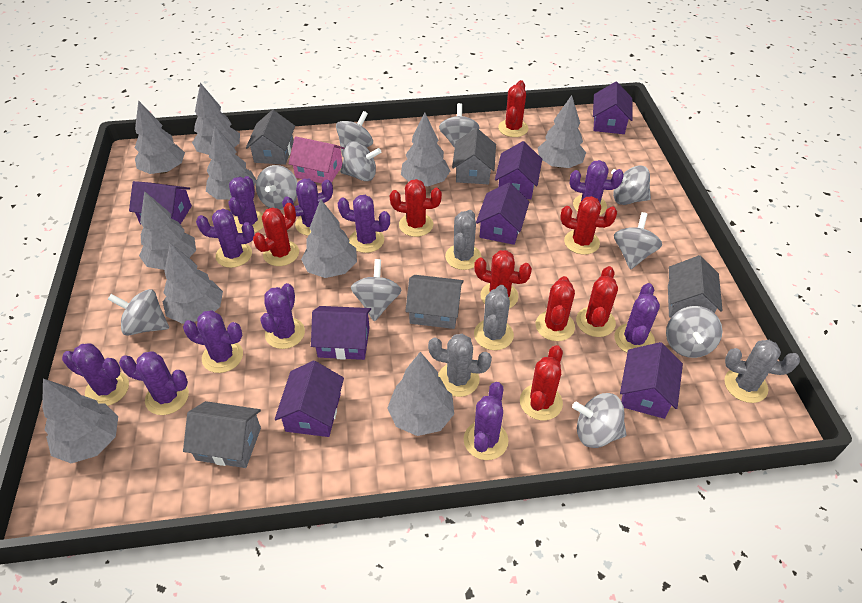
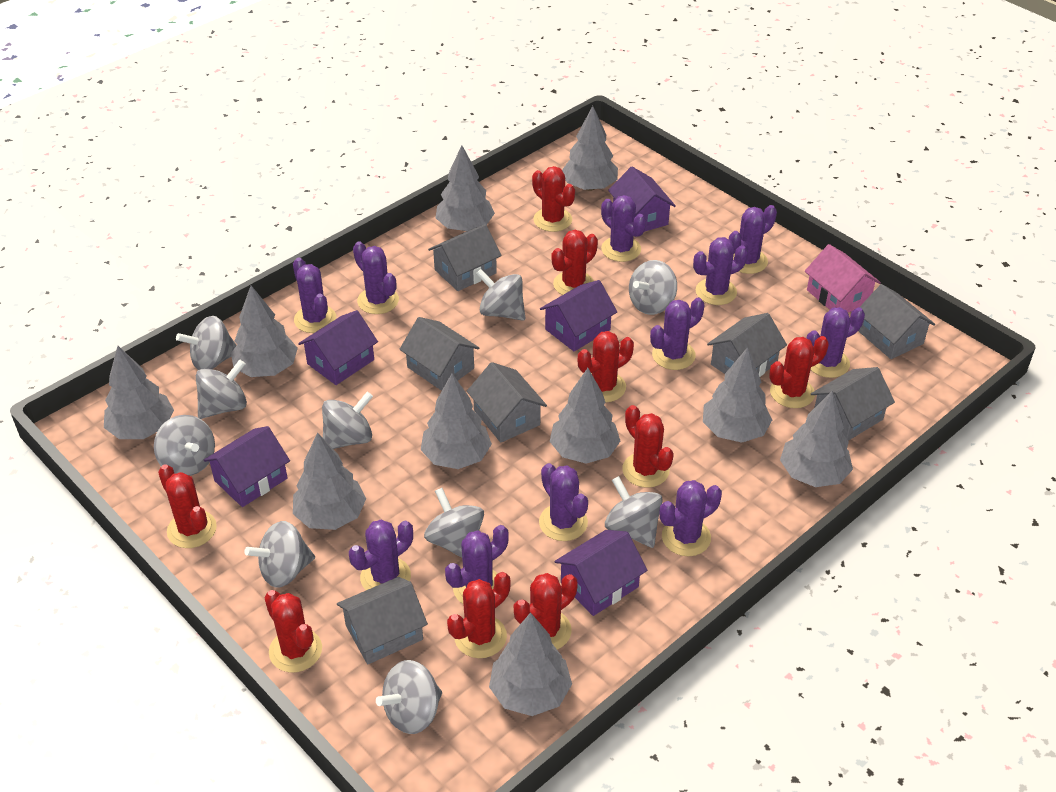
grey cactus: [428,334,492,397] [445,210,481,270] [474,285,514,350] [724,340,800,403] = 4 -> none = 0
grey house: [183,401,261,468] [246,110,295,165] [405,275,464,329] [452,128,496,184] [668,255,723,318] = 5 -> [337,577,428,664] [399,317,479,391] [428,224,501,291] [467,362,547,443] [707,313,787,377] [811,367,895,441] [858,284,935,359] = 7
purple house: [129,181,192,225] [275,360,344,437] [311,306,371,360] [476,183,529,245] [495,141,542,199] [593,82,633,134] [620,342,683,419] = 7 -> [204,426,290,507] [298,310,378,385] [540,280,617,351] [555,530,647,616] [608,167,676,232] = 5
red cactus: [253,203,299,266] [390,179,442,237] [474,250,532,309] [498,80,528,137] [520,345,563,420] [536,276,575,341] [560,196,617,255] [576,266,618,337] = 8 -> [158,464,217,548] [264,590,322,672] [447,572,510,658] [514,573,578,650] [532,166,575,232] [551,230,598,295] [578,331,634,402] [622,405,674,488] [770,336,829,408] = 9

